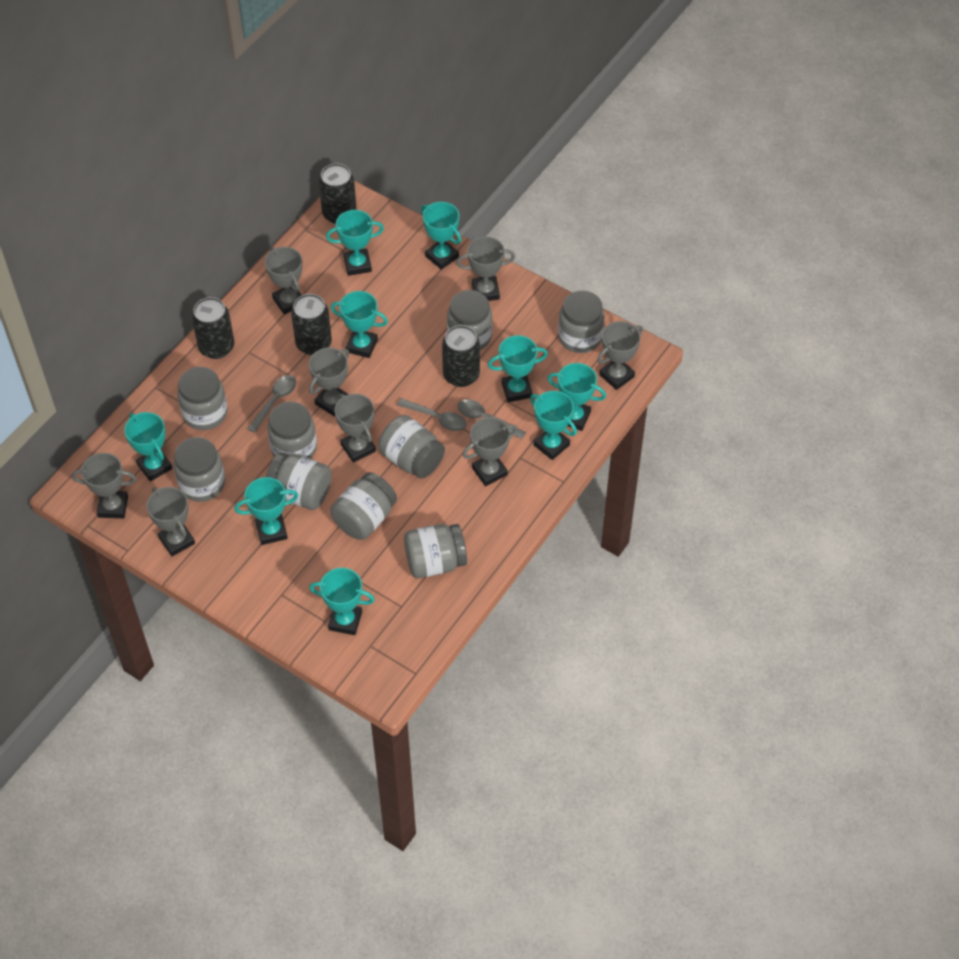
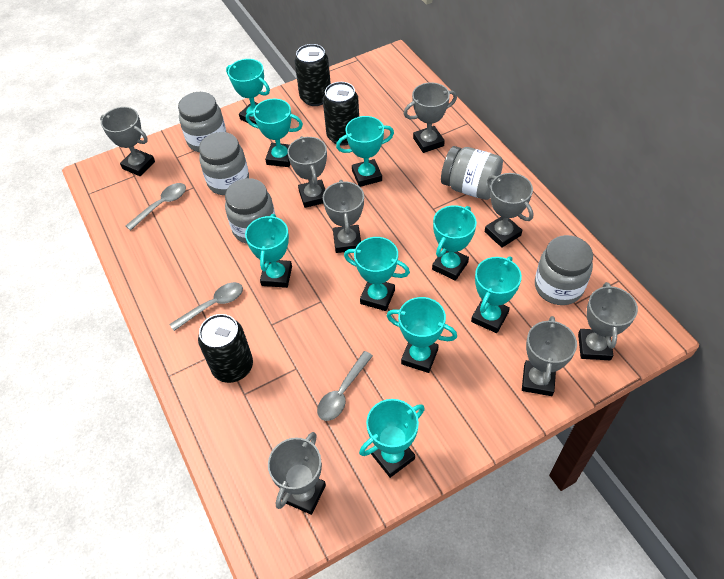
black can: [192,297,234,359] [291,294,332,355] [319,163,357,224] [442,325,480,387] = 4 -> [198,314,253,383] [295,44,331,106] [323,82,359,146] = 3
grey jar: [174,437,225,502] [177,367,228,430] [266,452,332,510] [267,402,317,459] [330,472,397,540] [378,415,445,479] [404,524,467,578] [447,290,493,350] [558,291,604,353] = 9 -> [178,92,226,152] [199,132,249,195] [225,178,275,244] [441,146,503,200] [535,235,593,305] = 5

